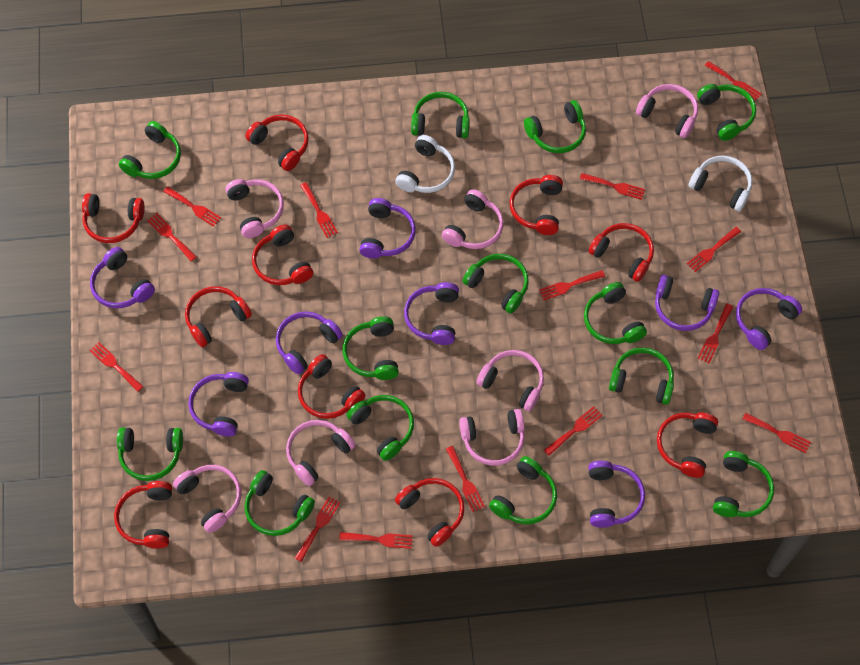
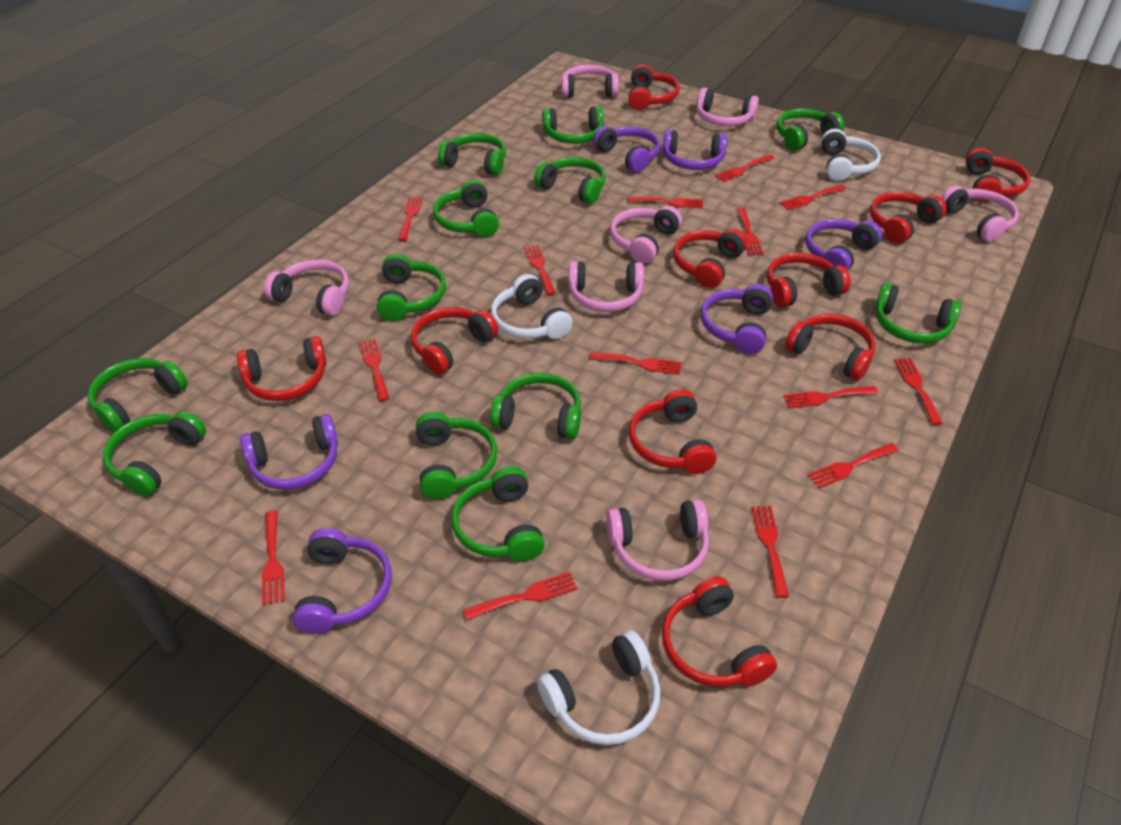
green headphones: [117,428,183,481] [119,121,181,179] [244,470,315,536] [342,316,399,380] [347,395,414,461] [411,92,470,138] [463,254,529,313] [489,456,557,524] [524,100,586,153] [584,282,647,344] [609,347,674,405] [697,84,756,141] [713,451,774,517] = 13 -> [88,358,188,433] [103,411,206,497] [377,254,446,321] [416,412,497,500] [433,180,499,237] [438,133,506,175] [451,466,545,561] [490,373,581,439] [534,157,606,204] [542,106,604,144] [776,109,844,151] [875,283,961,343] = 12
purple headphones: [90,247,155,308] [188,372,249,437] [276,312,343,374] [359,198,416,259] [404,282,459,345] [588,461,645,528] [655,275,719,331] [736,288,802,350] = 8 -> [240,414,338,490] [293,528,392,634] [593,126,660,173] [662,130,727,170] [701,284,773,354] [805,219,882,270] = 6
white headphones: [395,135,455,193] [689,156,752,212] = 2 -> [491,274,573,339] [537,630,660,745] [821,129,881,181] = 3

